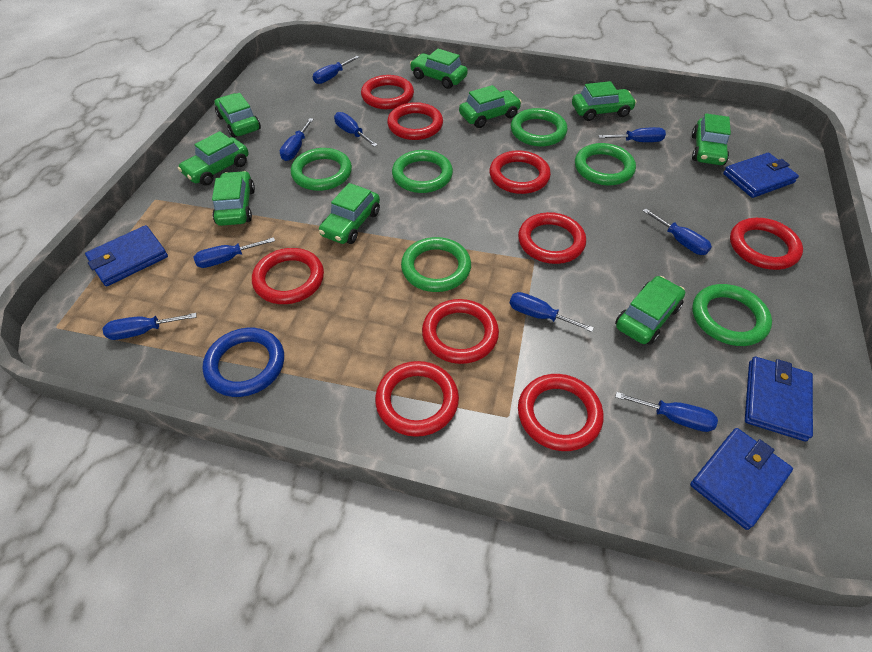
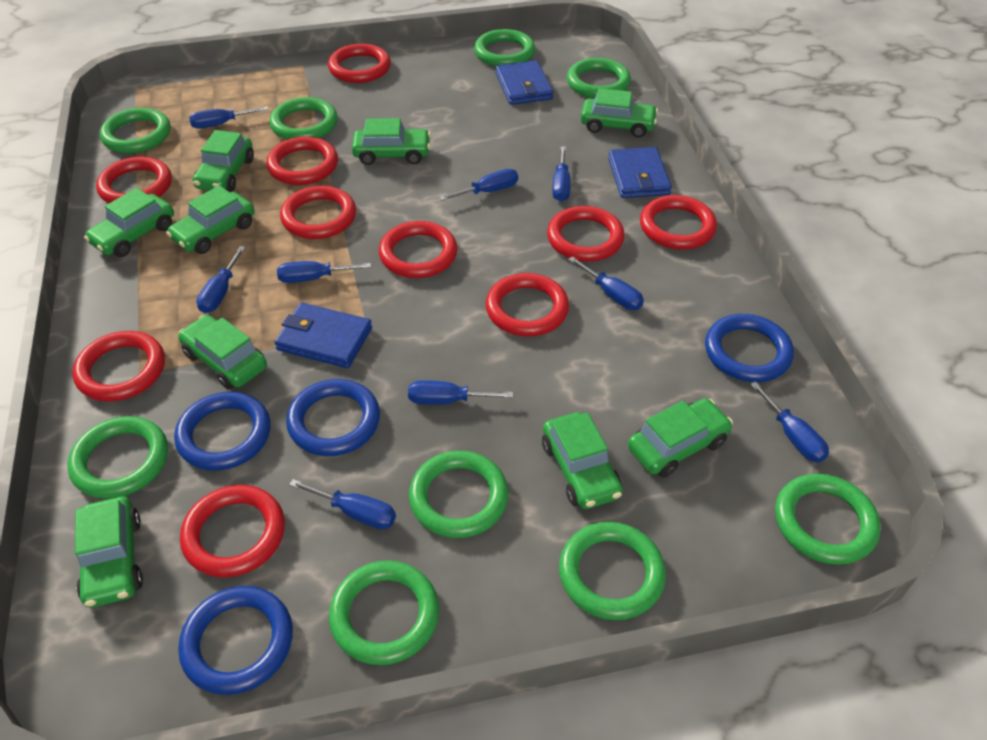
blue ring: [203,328,284,397] = 1 -> [174,392,270,471] [178,586,293,695] [286,379,380,456] [705,314,794,382] = 4
blue wallet: [85,225,168,286] [690,428,793,530] [723,152,799,198] [745,357,813,442] = 4 -> [275,303,372,368] [496,60,553,105] [608,147,672,198] = 3
green ring: [291,148,352,191] [392,150,453,193] [401,237,471,292] [511,108,567,146] [575,143,636,185] [692,284,772,346] = 6 -> [67,416,168,499] [100,108,171,153] [270,97,338,140] [329,560,439,665] [409,451,509,538] [474,29,535,66] [559,522,666,620] [567,58,631,98] [775,474,880,565] = 9
red ring: [252,248,324,304] [361,75,414,109] [375,361,459,437] [387,102,443,140] [422,299,499,364] [489,150,551,194] [518,212,586,264] [518,374,603,451] [730,218,803,270] = 9 -> [73,331,165,402] [96,157,172,203] [180,485,285,578] [266,137,338,185] [280,186,356,239] [328,44,391,83] [379,221,458,278] [486,273,569,336] [547,206,625,262] [640,195,717,250] = 10

